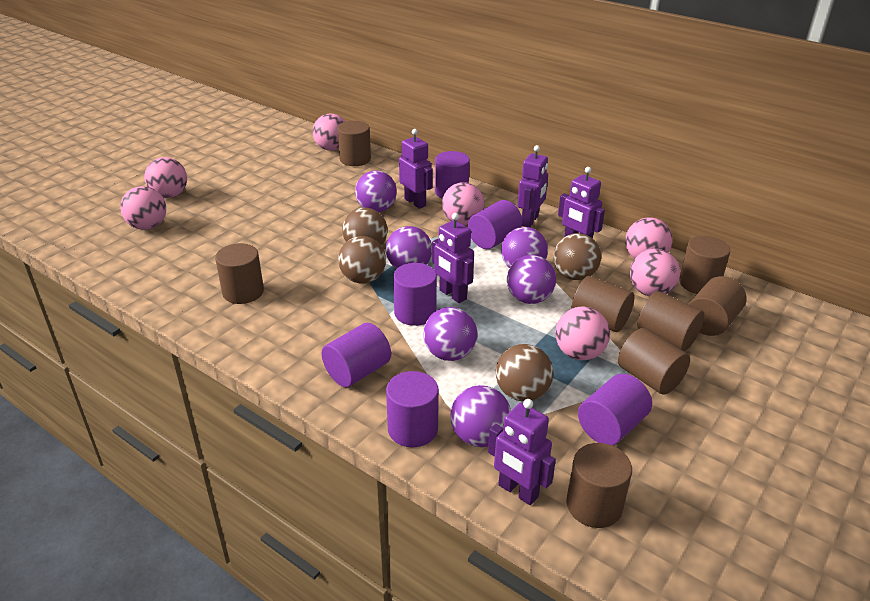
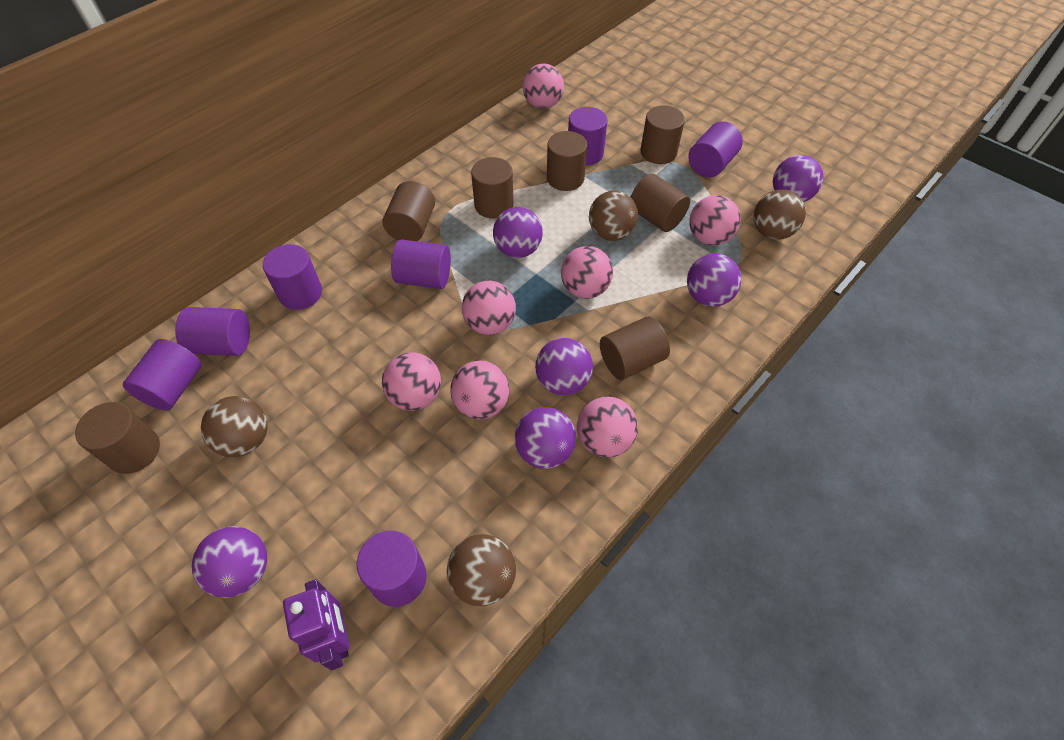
brown cylinder: [215,243,264,304] [337,121,371,166] [566,443,632,528] [572,276,635,332] [618,328,690,395] [638,291,704,351] [679,236,730,294] [689,276,747,336] = 8 -> [75,402,160,474] [382,181,435,241] [471,157,514,219] [547,131,587,191] [600,317,670,380] [631,174,690,232] [640,106,685,164] = 7
purple cylinder: [321,323,391,387] [386,371,439,447] [393,263,437,326] [435,151,470,199] [468,200,522,249] [578,374,652,445] = 6 -> [122,339,202,411] [175,307,250,356] [263,244,322,310] [357,531,427,607] [391,239,451,289] [568,107,608,165] [688,121,743,178] = 7
purple robot: [399,129,433,209] [432,213,474,303] [488,399,556,505] [517,145,548,227] [558,167,605,238] = 5 -> [283,579,349,670] = 1

